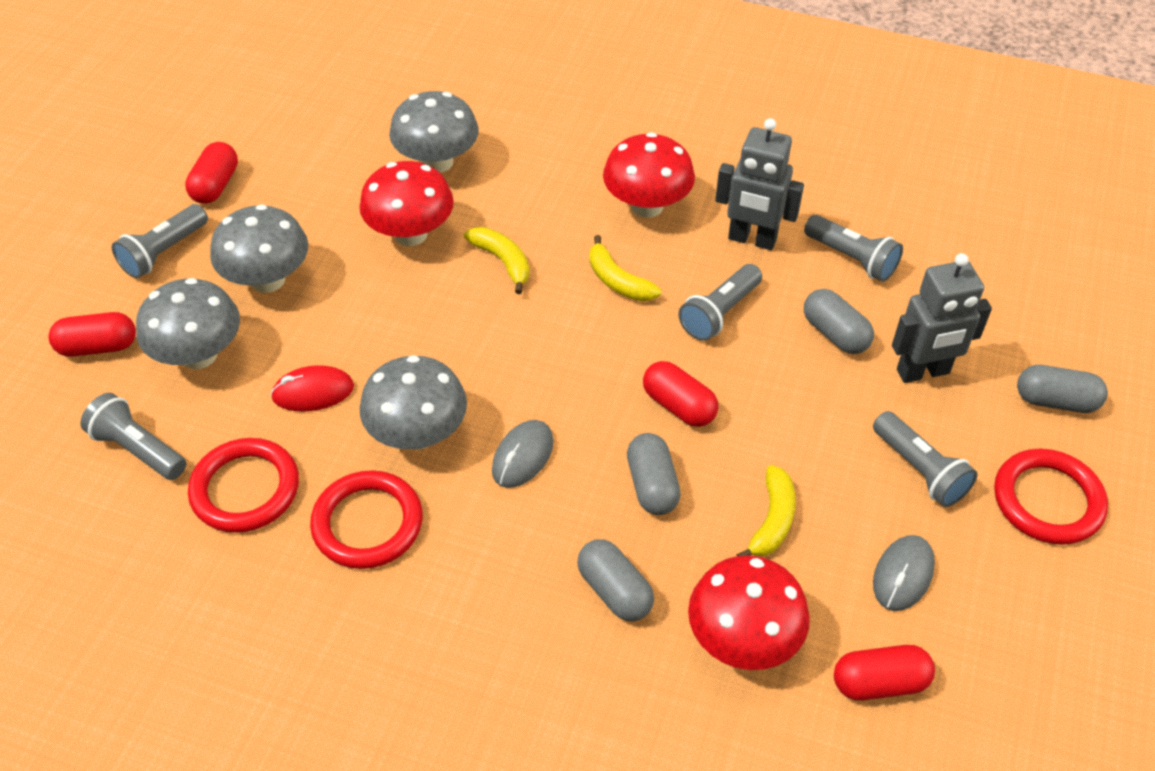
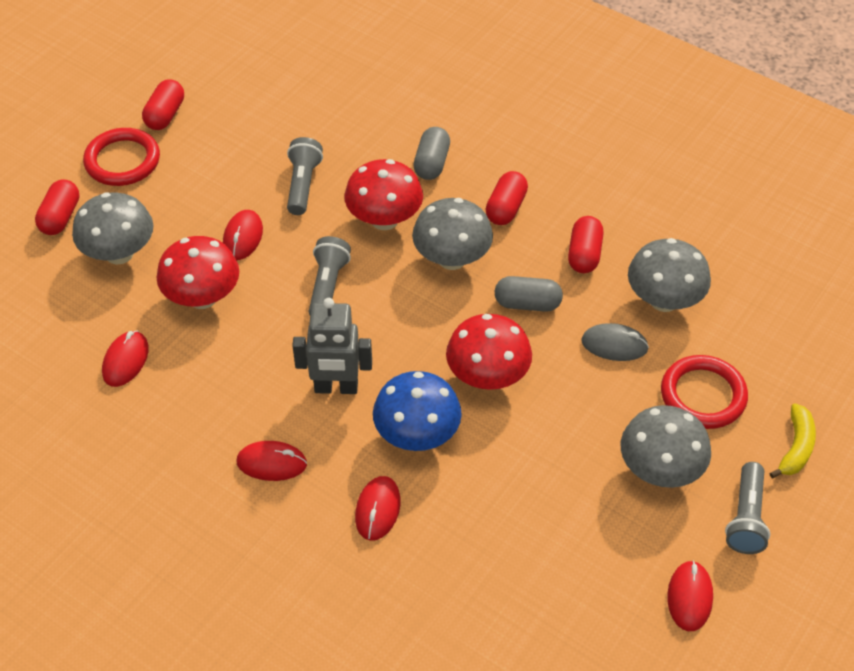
blue mushroom: none = 0 -> [373,371,462,451] = 1
grey capsule: [577,539,654,621] [627,433,681,515] [804,289,874,354] [1017,365,1108,413] = 4 -> [413,127,450,180] [495,276,563,312] = 2
grey flashlight: [81,393,186,480] [112,204,208,278] [679,264,762,341] [804,215,903,282] [873,411,978,507] = 5 -> [287,137,323,215] [309,236,351,315] [725,462,770,554] = 3
grey mouse: [492,420,553,488] [873,535,935,611] = 2 -> [581,323,649,361] = 1
grey robot: [715,118,804,250] [892,253,992,383] = 2 -> [292,298,372,394] = 1
red mouse: [270,365,354,412] = 1 -> [102,331,149,387] [223,210,263,260] [237,441,307,481] [355,476,401,540] [667,560,713,631] = 5
red ring: [188,438,299,533] [310,470,423,569] [994,449,1108,545] = 3 -> [83,128,160,186] [661,355,748,429] = 2
yellow banana: [464,227,530,294] [589,235,661,301] [737,465,796,556] = 3 -> [770,403,816,478] = 1

